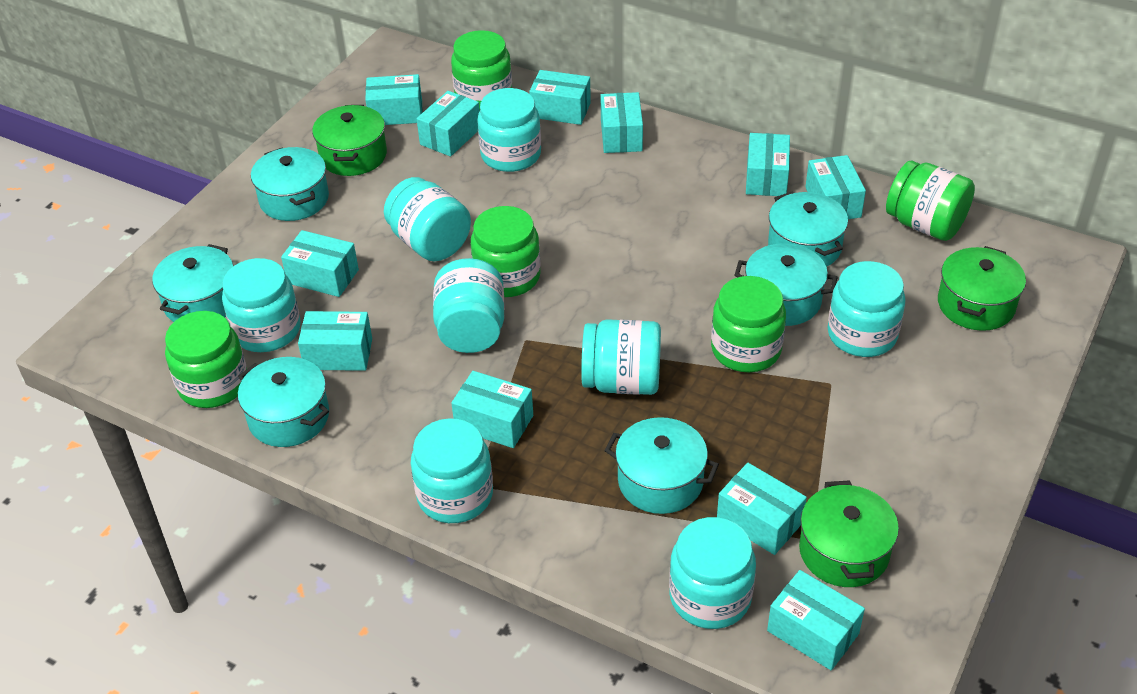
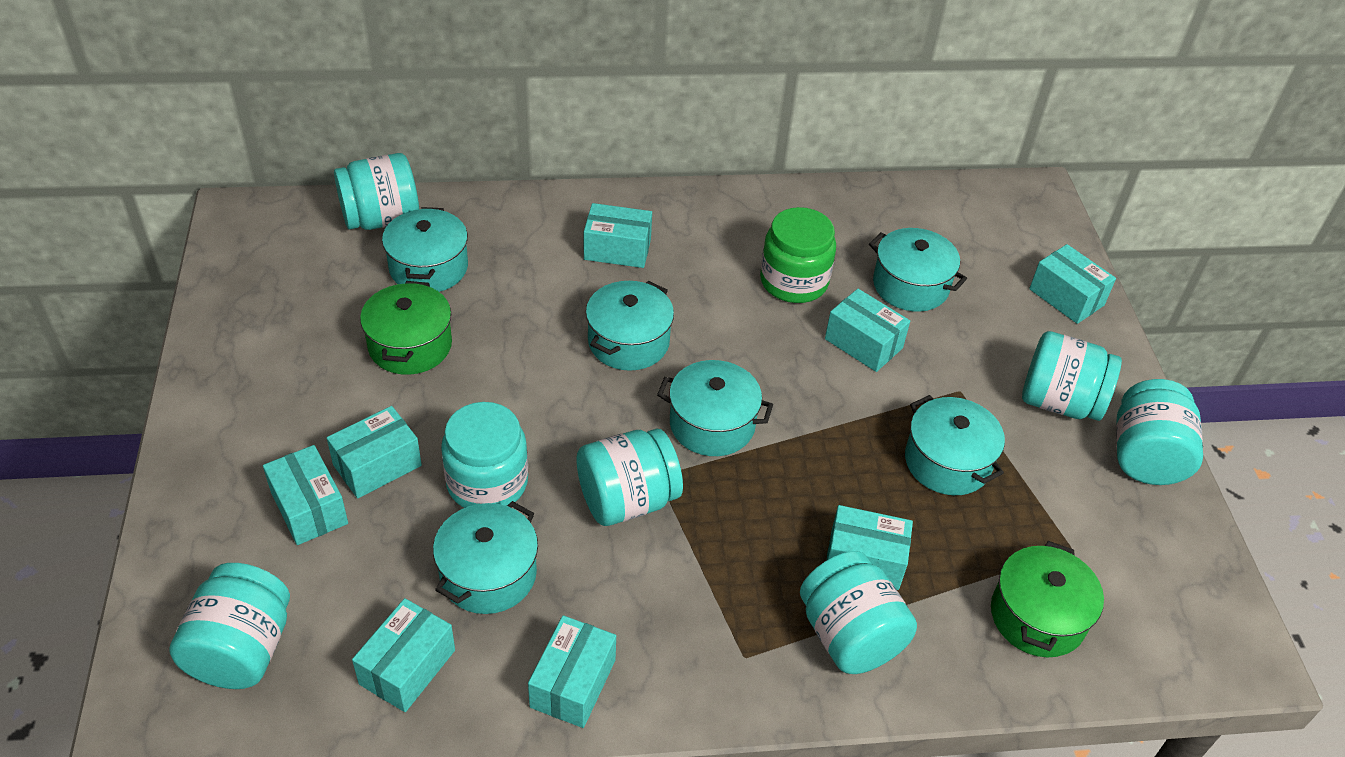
green jar: [165,311,247,408] [451,30,512,109] [471,206,541,297] [711,276,786,372] [886,161,975,241] = 5 -> [760,207,836,303] = 1
green pot: [312,105,387,176] [799,480,899,587] [938,246,1026,331] = 3 -> [360,281,452,375] [991,541,1104,657] = 2
turquoise box: [281,230,359,297] [298,311,372,371] [365,74,422,125] [417,91,480,156] [451,371,533,448] [529,70,591,125] [601,92,643,153] [717,463,807,555] [746,133,790,196] [767,570,865,670] [805,155,866,219] = 11 -> [263,445,348,545] [327,406,422,498] [352,598,455,712] [528,615,616,728] [584,203,652,268] [825,289,910,372] [826,505,913,590] [1029,244,1116,324] = 8
turquoise jar: [222,258,301,352] [384,177,471,261] [411,418,493,523] [433,258,505,353] [477,88,541,172] [581,319,661,395] [669,517,756,629] [828,261,906,357] = 8 -> [169,563,290,689] [334,153,419,230] [441,402,528,508] [576,429,683,526] [800,551,917,674] [1022,331,1122,421] [1116,379,1203,485] = 7

